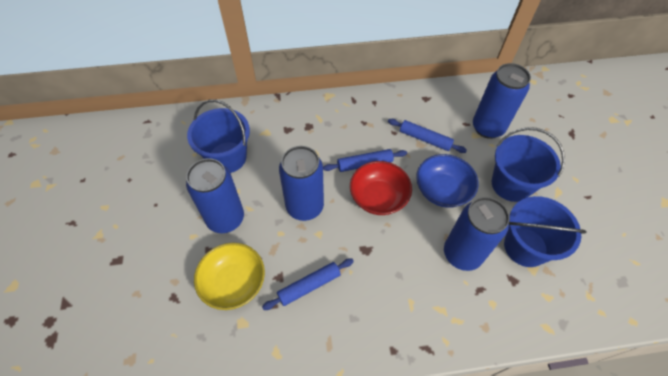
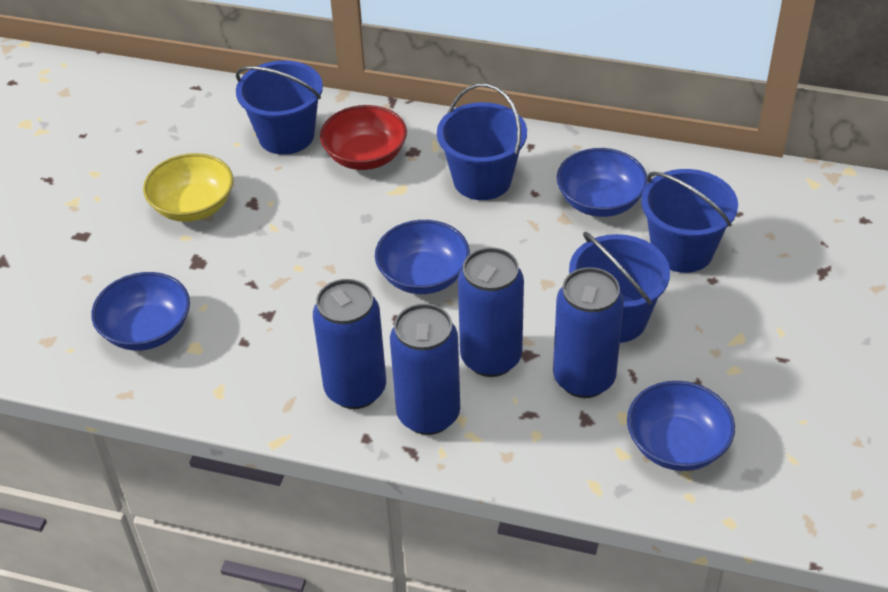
blue bowl: [416,154,479,208] = 1 -> [91,272,190,351] [375,220,470,294] [557,148,648,217] [627,381,735,471] = 4
blue bucket: [187,99,250,173] [492,127,565,202] [504,196,587,267] = 3 -> [236,61,323,155] [437,83,527,200] [569,232,670,343] [641,169,738,273] = 4
blue rolling pin: [262,258,354,310] [323,149,407,172] [388,119,467,153] = 3 -> none = 0

